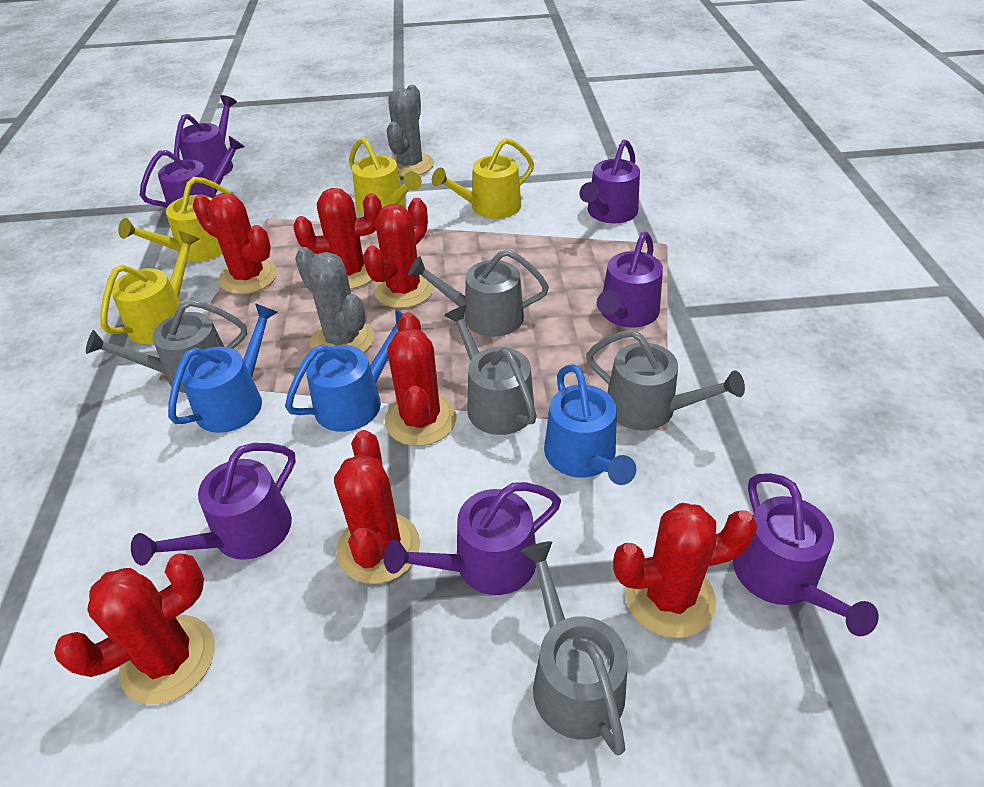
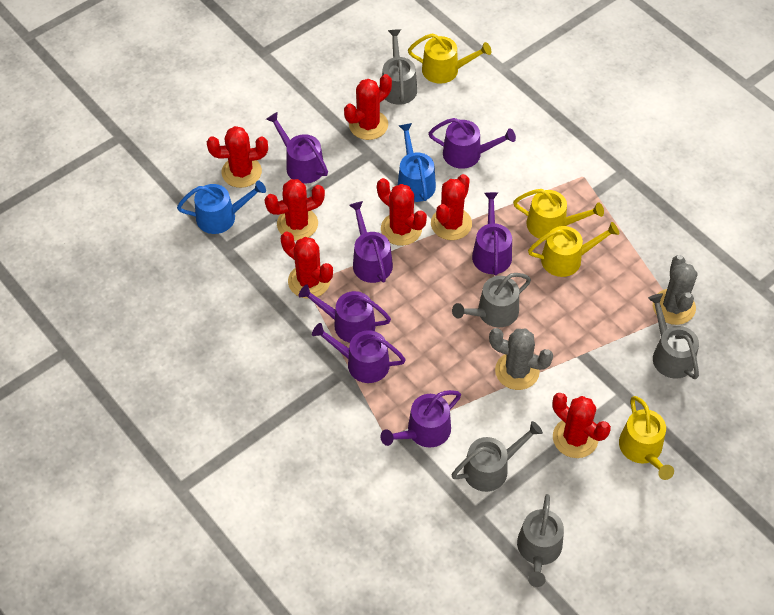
blue watering can: [168,303,278,433] [285,309,403,432] [544,364,636,485] = 3 -> [177,180,266,234] [398,123,436,202] = 2

